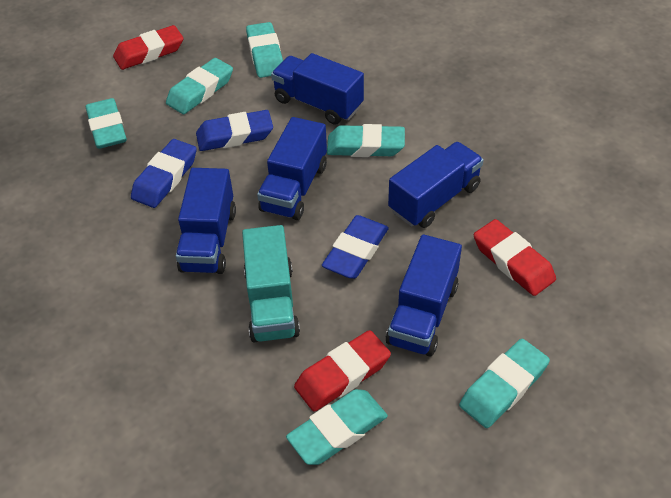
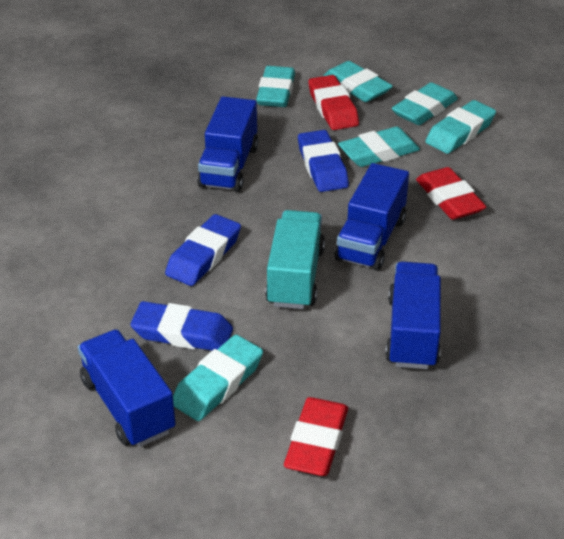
blue truck: [176,168,236,274] [257,117,327,220] [271,53,364,125] [386,234,462,357] [388,142,484,228] = 5 -> [78,330,176,447] [197,96,258,192] [335,163,409,271] [385,262,441,369] = 4

